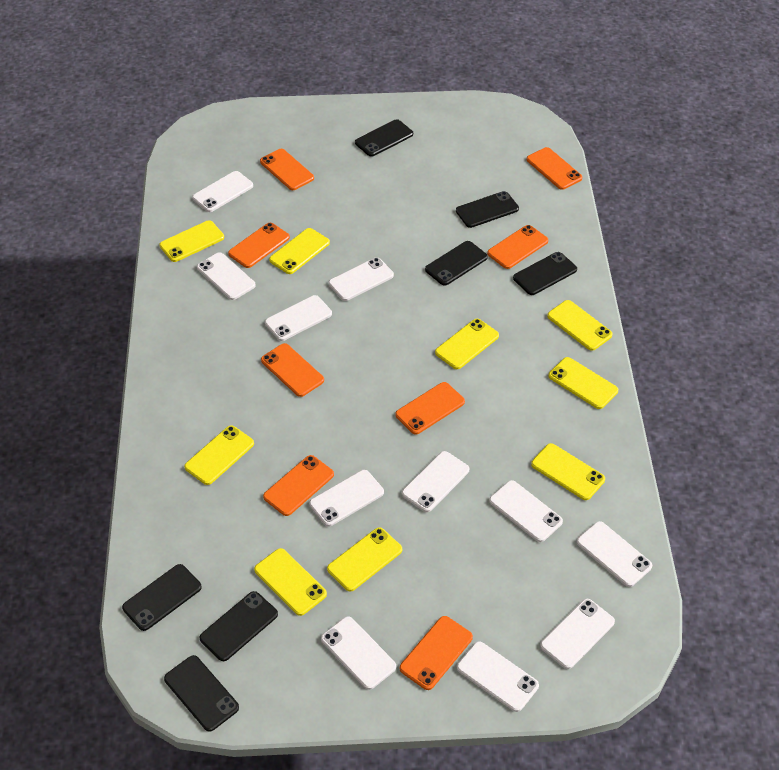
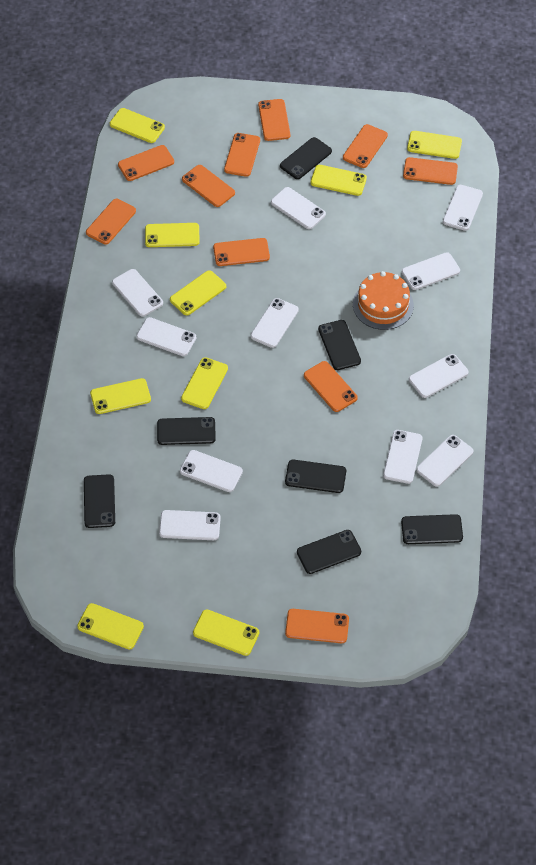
orange cake: none = 0 -> [353,271,414,330] = 1
orange phone: [228,223,290,268] [260,149,314,190] [261,343,324,397] [263,455,334,516] [395,382,465,435] [400,616,473,690] [487,225,548,269] [526,147,582,190] = 8 -> [86,199,136,245] [118,145,174,181] [182,165,235,207] [213,238,270,266] [224,133,260,177] [258,99,290,141] [285,609,349,643] [304,361,358,412] [343,124,388,168] [403,157,458,185] = 10

